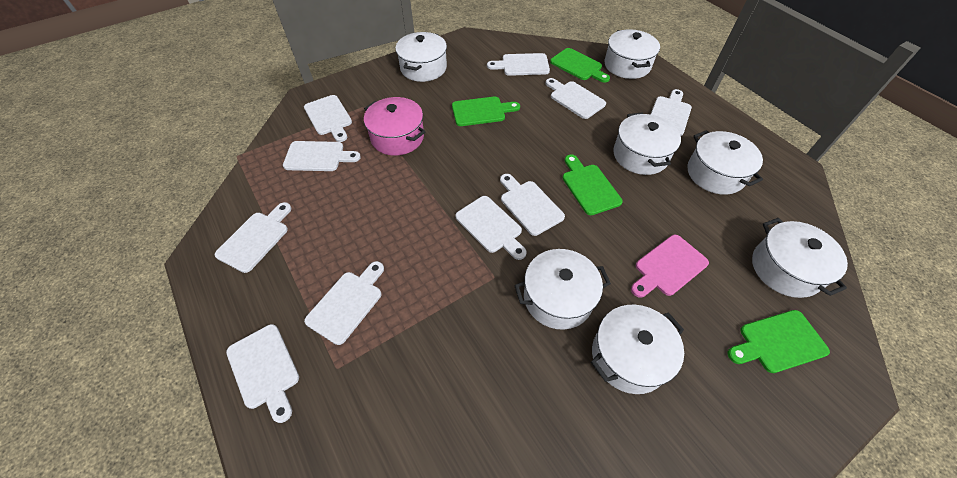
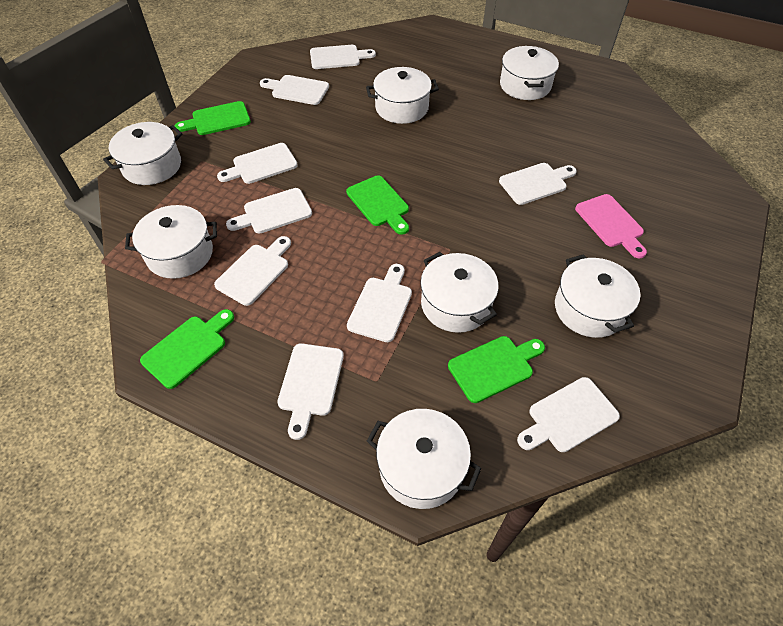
pink pot: [364,97,425,156] = 1 -> none = 0
white cutting board: [215,202,291,273] [226,324,299,423] [283,141,361,171] [304,95,352,142] [304,261,384,345] [456,196,527,260] [487,53,550,76] [500,174,565,236] [545,78,606,119] [651,89,692,136] = 10 -> [214,236,291,306] [217,143,298,184] [226,188,312,234] [260,75,329,105] [277,343,344,440] [310,45,376,69] [347,264,412,342] [499,163,577,205] [517,377,620,452] = 9

